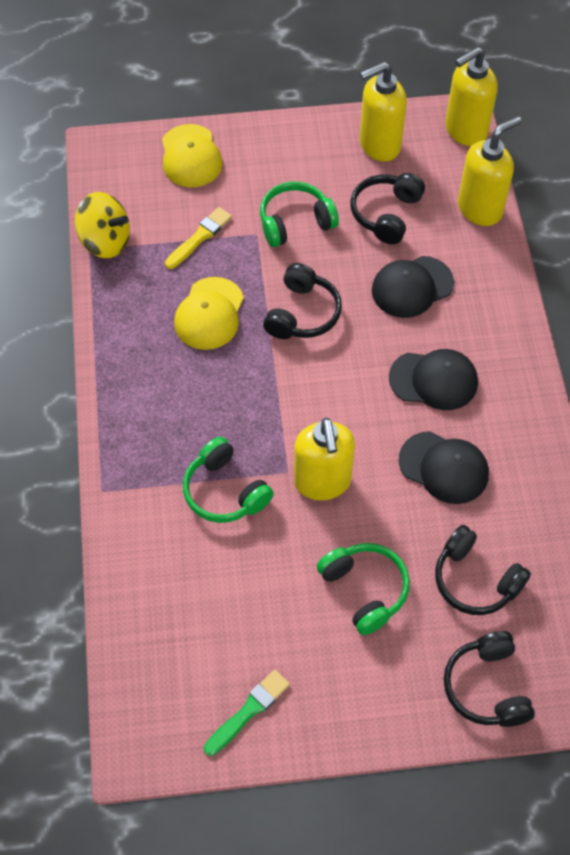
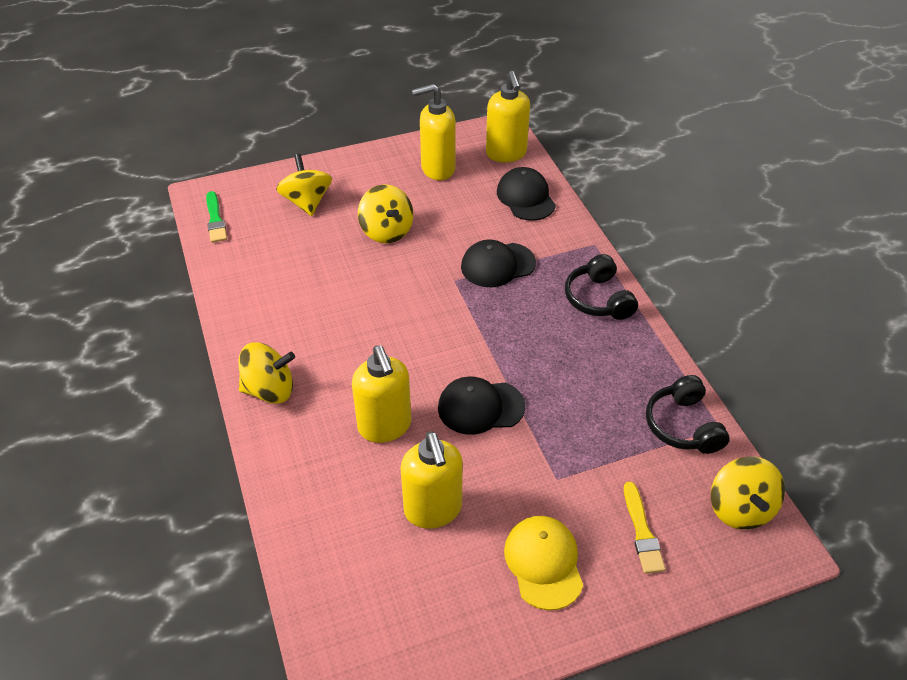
black headphones: [263,263,342,339] [350,173,425,244] [435,525,531,615] [444,631,535,727] = 4 -> [565,254,638,320] [646,375,730,454] = 2
green headphones: [183,437,274,523] [260,182,339,247] [317,543,410,635] = 3 -> none = 0
yellow cap: [162,124,223,187] [174,277,244,350] = 2 -> [504,516,583,610] = 1
yellow spinning top: [75,192,130,258] = 1 -> [239,343,295,404] [276,154,332,216] [358,185,413,243] [711,456,785,530] = 4

